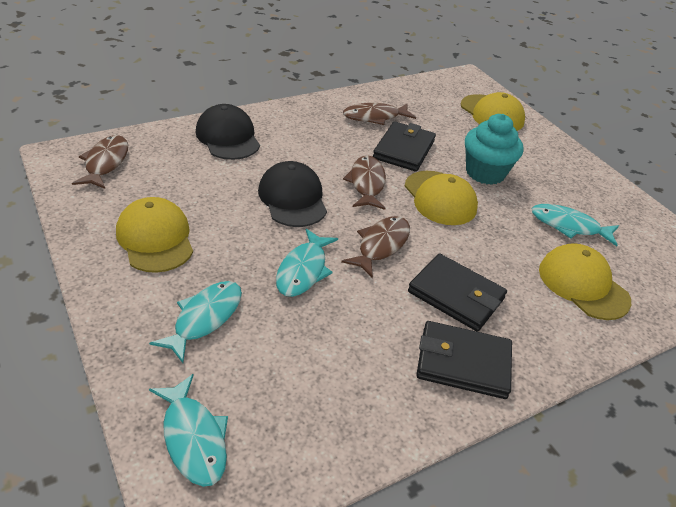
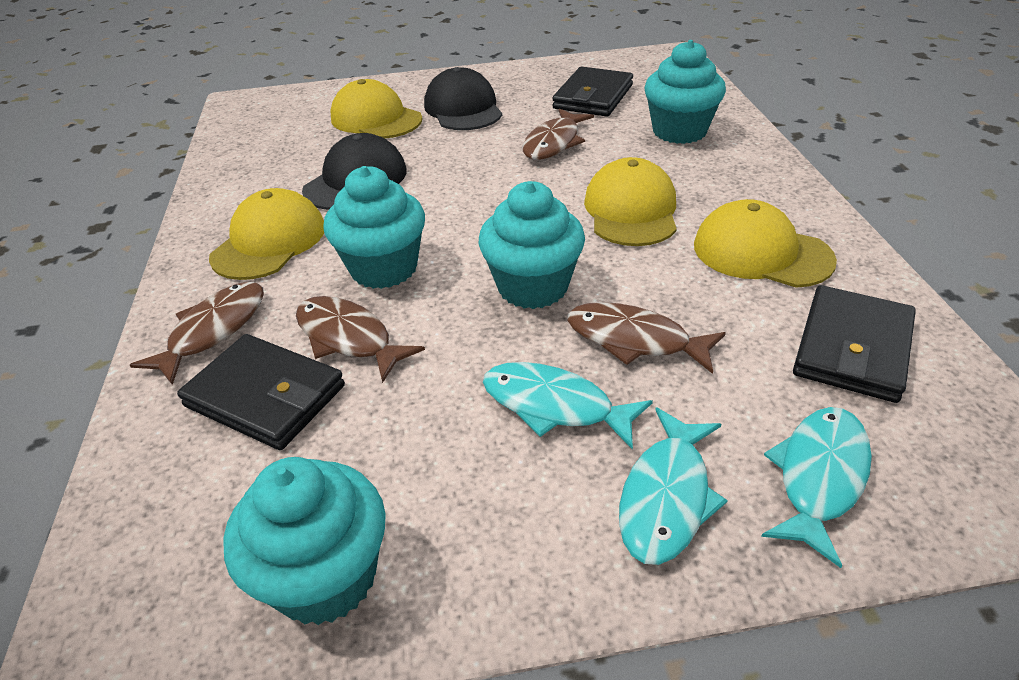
turquoise cupcake: [465,114,524,185] = 1 -> [223,457,386,625] [323,166,425,289] [479,181,585,309] [644,40,726,144] = 4
turquoise fish: [149,281,242,363] [149,374,228,487] [276,229,338,297] [532,204,619,246] = 4 -> [483,362,653,450] [619,407,728,565] [761,407,872,568] = 3

